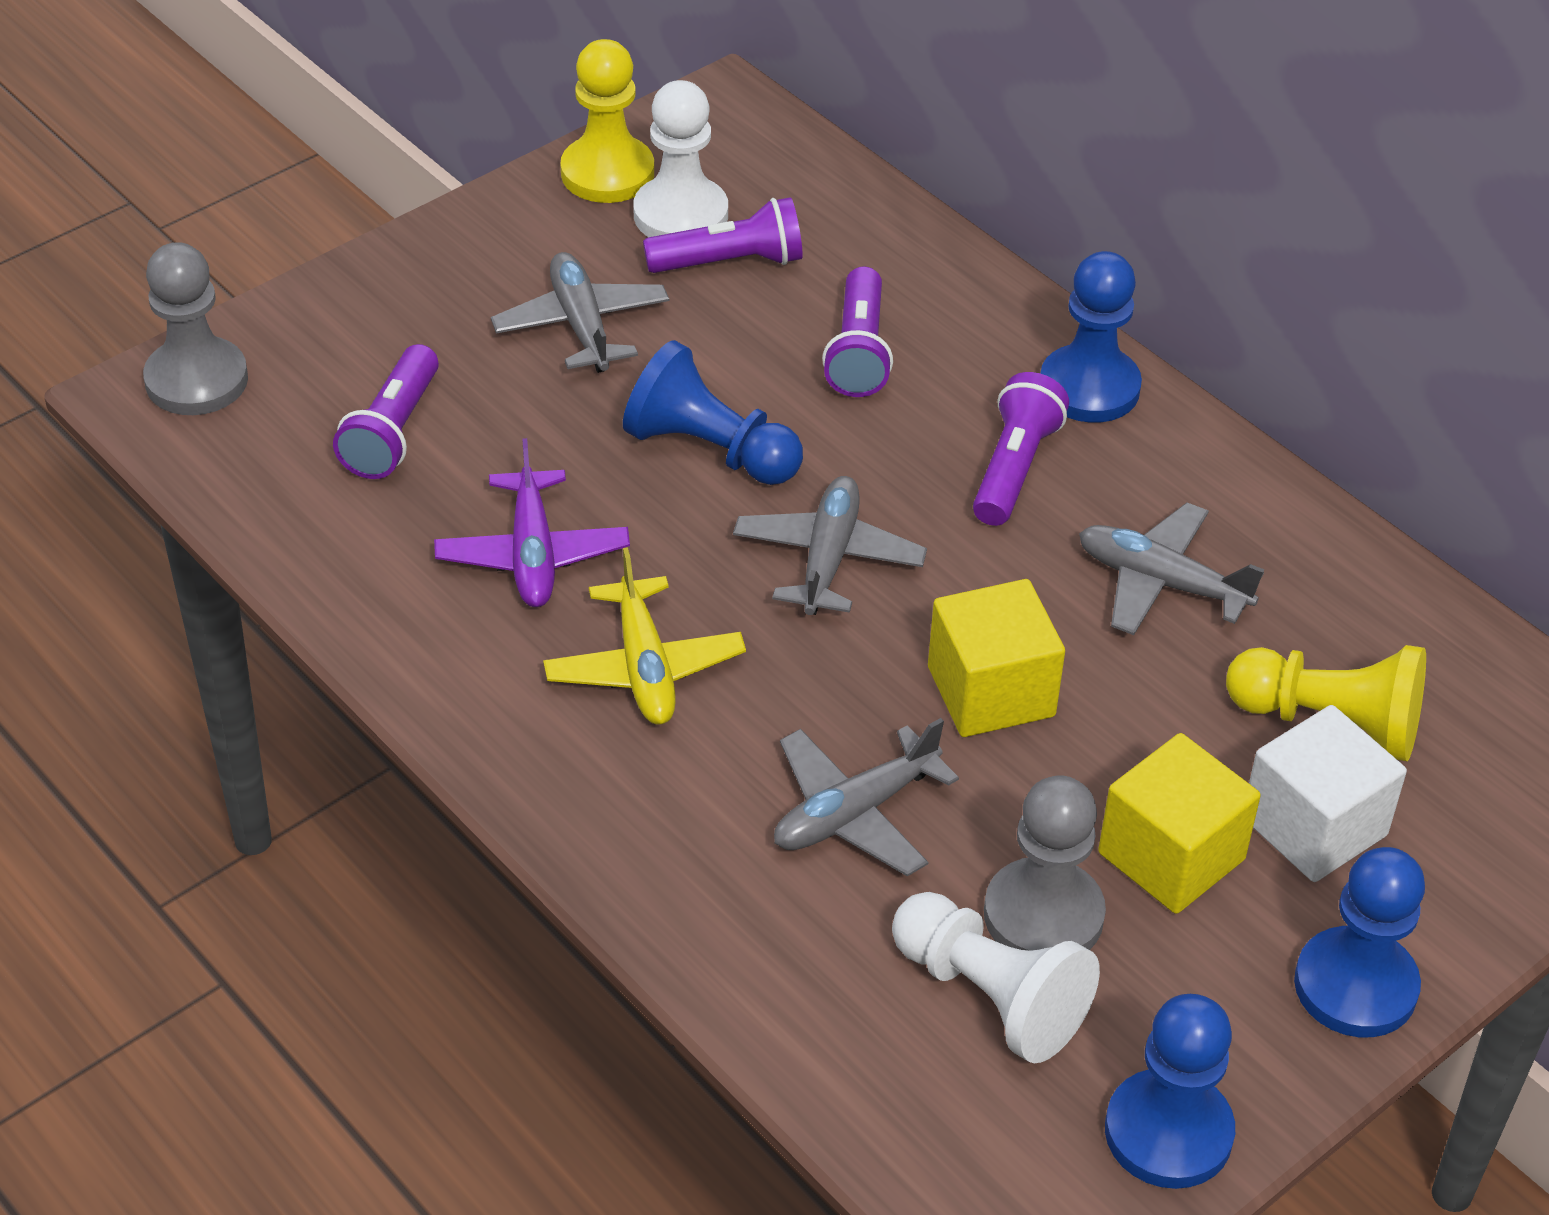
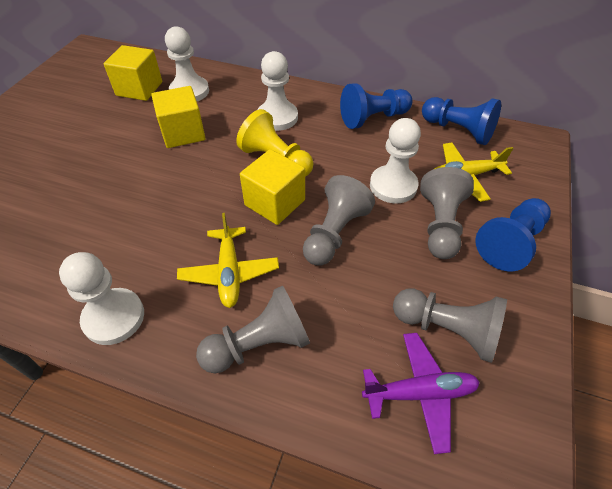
blue pawn: [623,340,803,485] [1040,251,1142,423] [1105,994,1235,1189] [1294,847,1425,1037] = 4 -> [340,83,412,129] [422,97,501,145] [475,198,551,272] = 3
grey pawn: [143,242,248,415] [984,775,1106,951] = 2 -> [196,286,310,373] [303,175,375,266] [393,289,507,363] [420,167,474,259] = 4
grey plane: [491,252,669,373] [733,476,927,615] [774,718,959,876] [1079,503,1264,635] = 4 -> none = 0
purple flashlight: [333,344,439,479] [643,197,803,273] [822,267,893,397] [973,372,1069,526] = 4 -> none = 0
white cube: [1249,705,1407,882] = 1 -> none = 0
white pawn: [634,80,728,237] [892,892,1100,1063] = 2 -> [59,252,144,345] [165,26,209,101] [258,51,298,131] [370,118,421,203] = 4
yellow cube: [928,579,1065,737] [1098,733,1261,914] = 2 -> [104,45,162,101] [151,86,205,148] [240,149,305,225] = 3
yellow pawn: [560,39,654,203] [1226,645,1426,761] = 2 -> [236,109,314,177] = 1
yellow plane: [543,547,746,725] = 1 -> [177,213,279,308] [434,143,513,202] = 2

